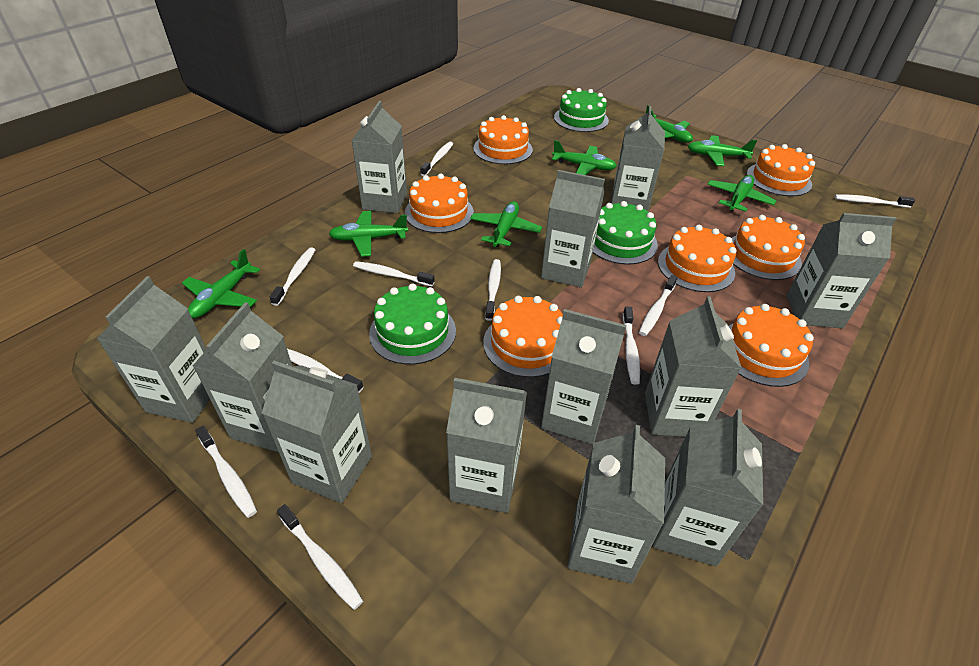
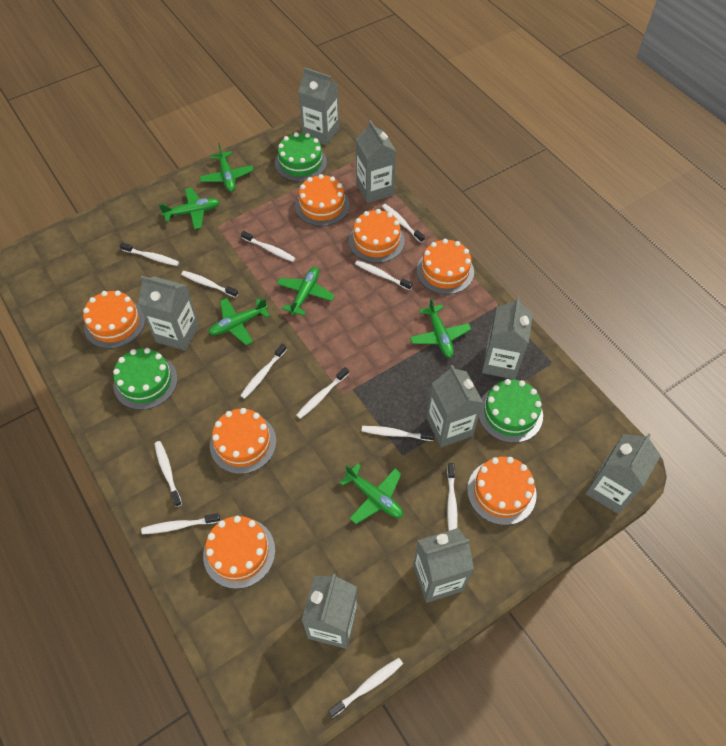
green plane: [182,249,260,318] [329,211,408,257] [470,201,542,247] [552,140,617,175] [646,105,693,143] [688,135,757,166] [707,175,776,212] = 7 -> [159,188,219,229] [200,143,254,192] [208,298,270,345] [277,267,335,316] [339,463,403,524] [410,297,471,358] = 6
grey carton: [96,276,210,423] [193,302,292,452] [262,361,372,503] [351,101,407,213] [446,378,527,513] [541,170,605,288] [541,309,627,444] [567,425,665,584] [611,106,665,211] [645,296,741,437] [653,409,763,566] [787,213,897,329] = 12 -> [138,276,199,351] [298,67,339,146] [302,574,357,649] [356,120,396,203] [413,528,474,603] [427,365,483,448] [482,297,533,380] [585,434,661,514] = 8
white toothbrush: [195,426,257,518] [270,247,315,306] [277,504,363,610] [287,349,363,393] [353,261,435,286] [420,142,453,176] [485,259,501,321] [623,306,640,385] [639,275,678,336] [835,195,915,208] = 10 -> [120,242,179,266] [141,513,220,534] [154,441,182,507] [181,271,238,298] [240,343,287,399] [241,231,296,262] [296,367,349,419] [328,658,403,717] [355,260,413,290] [362,426,435,441] [382,204,425,243] [447,463,458,531] = 12

